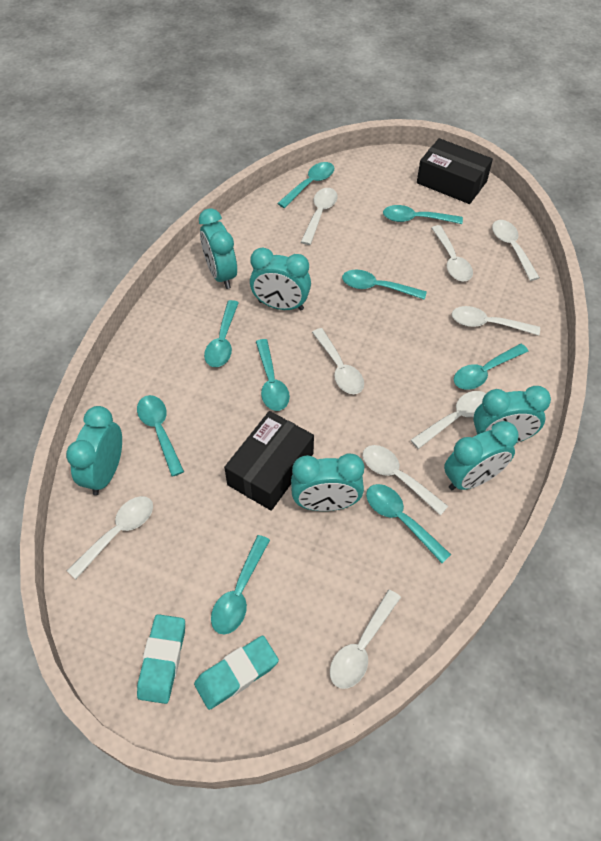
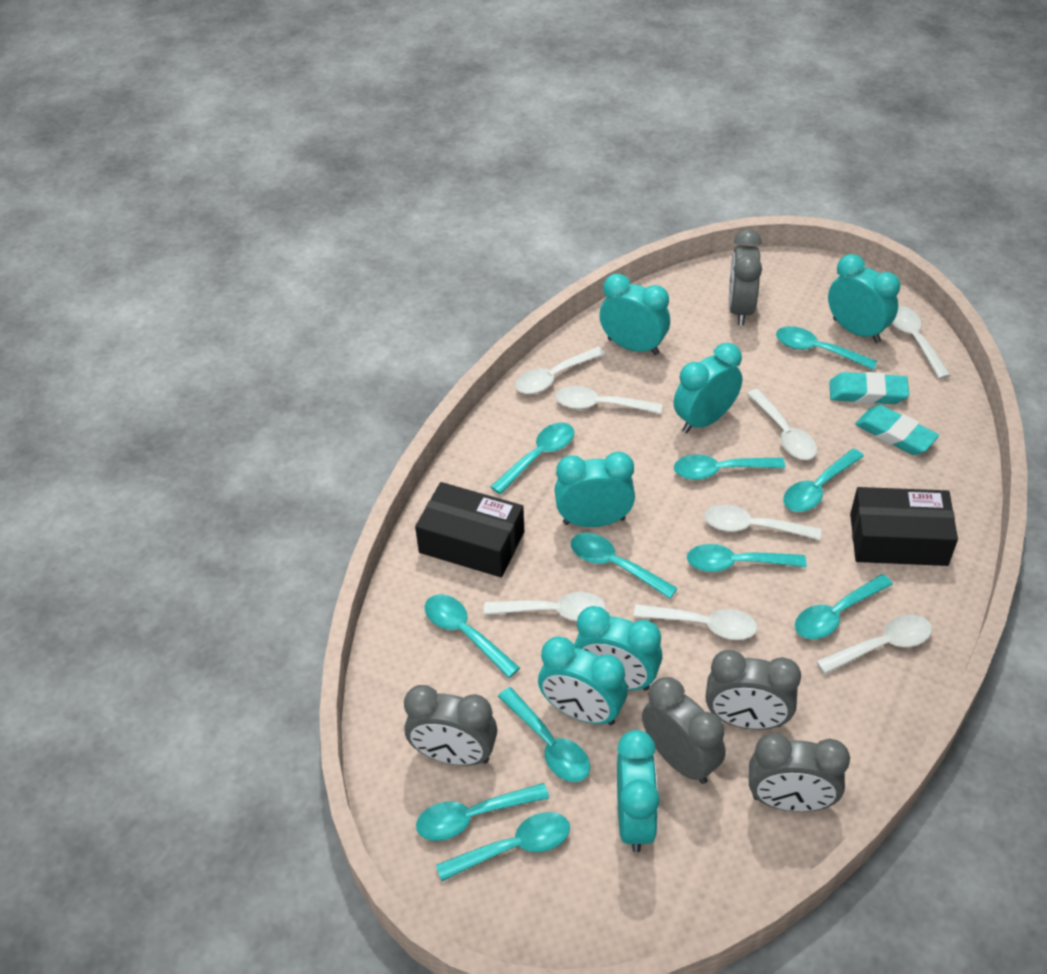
grey clock: none = 0 -> [404,685,497,766] [642,677,726,784] [706,650,801,730] [729,229,762,325] [749,733,850,812] = 5
turquoise clock: [66,406,122,495] [199,208,237,289] [250,247,311,310] [291,453,364,511] [444,421,519,490] [473,386,551,443] = 6 -> [538,636,628,725] [555,452,635,527] [574,606,662,691] [599,274,670,355] [617,730,660,853] [674,343,742,433] [828,254,900,343] = 7
turquoise spoon: [137,395,184,477] [204,300,239,367] [211,535,270,635] [256,339,290,411] [277,162,334,208] [342,270,427,300] [366,484,451,563] [383,205,463,224] [454,344,528,390] = 9 -> [416,783,549,841] [425,594,520,678] [436,812,570,881] [490,422,574,494] [498,687,590,782] [571,533,678,599] [674,454,785,480] [687,544,807,572] [776,326,878,370] [783,448,864,512] [795,574,893,639] = 11
white spoon: [67,496,153,579] [301,188,338,245] [312,328,364,394] [330,590,401,689] [363,445,448,515] [411,391,486,449] [432,225,473,281] [452,306,540,335] [492,220,540,281] = 9 -> [484,592,606,621] [515,347,605,394] [555,386,662,414] [633,604,758,640] [704,504,821,540] [747,389,817,460] [816,615,932,674] [892,305,951,379] = 8

